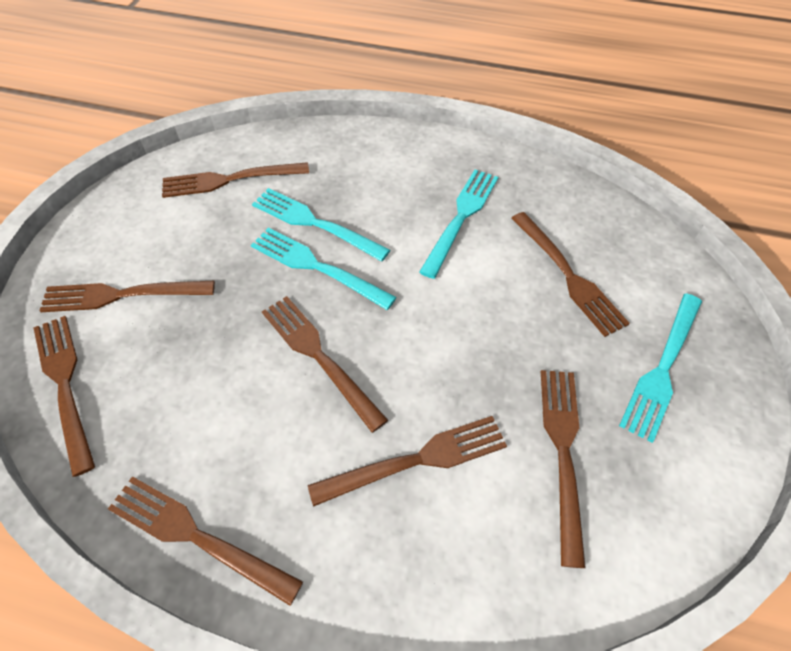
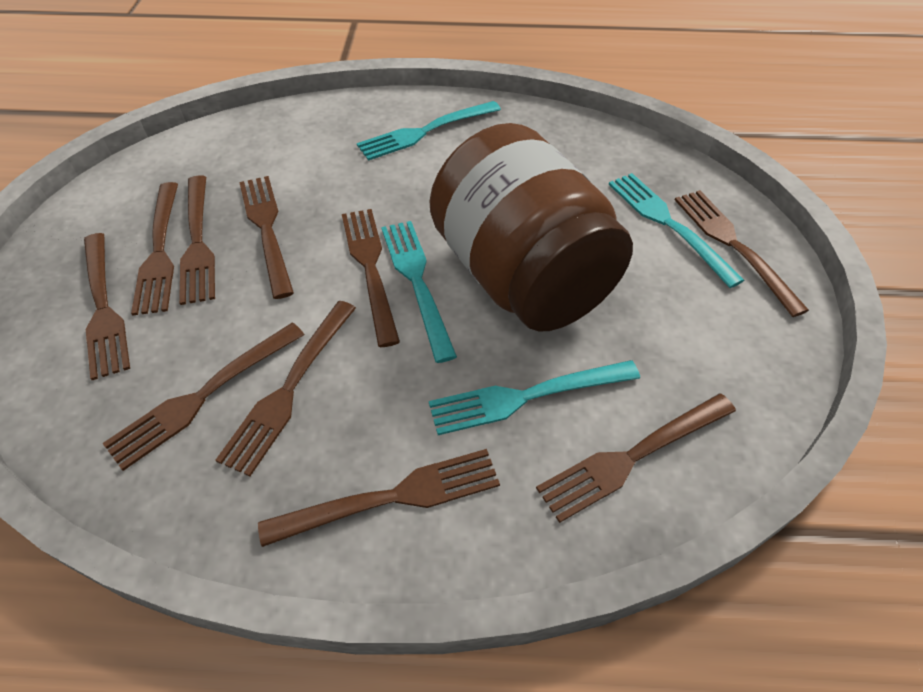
brown fork: [33,316,95,477] [39,280,215,312] [108,476,303,606] [162,162,309,198] [262,296,388,433] [308,416,507,507] [511,212,630,337] [541,370,586,568] = 8 -> [84,233,130,380] [102,322,304,471] [131,182,178,316] [179,175,215,305] [215,301,356,477] [239,176,294,299] [258,449,500,547] [342,209,400,347] [536,393,736,523] [675,190,809,317] = 10
brown jar: none = 0 -> [430,123,633,332] = 1

